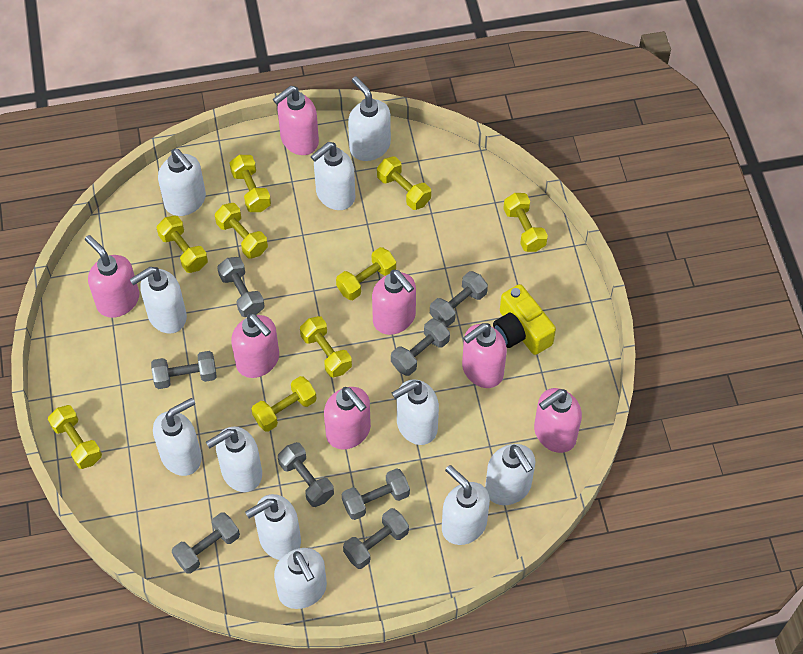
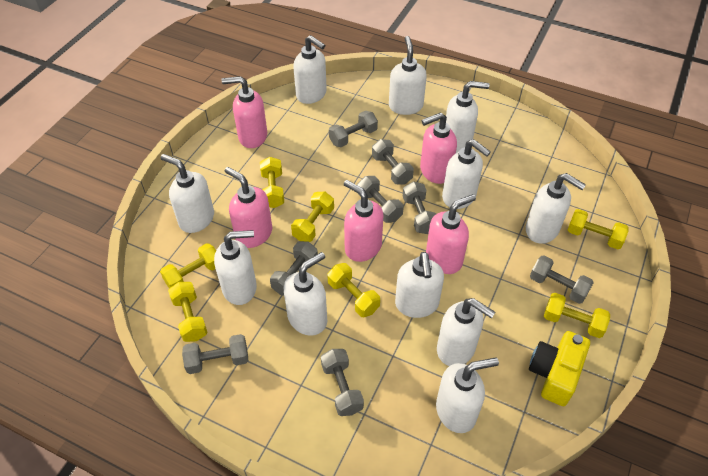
pink soap dispenser: [85,235,139,318] [231,314,279,378] [273,86,319,155] [324,387,371,449] [372,270,416,335] [462,323,507,388] [534,388,582,453] = 7 -> [221,76,267,148] [225,167,272,248] [344,180,384,262] [420,112,457,184] [426,194,476,274] = 5
yellow dumbbell: [48,405,102,469] [157,216,208,273] [215,203,268,259] [229,155,271,212] [251,376,317,432] [300,316,352,378] [336,247,396,300] [377,156,431,210] [503,193,548,252] = 9 -> [160,243,216,288] [168,282,208,342] [260,157,284,208] [291,192,334,242] [327,263,380,317] [544,293,610,338] [568,209,629,249] = 7

